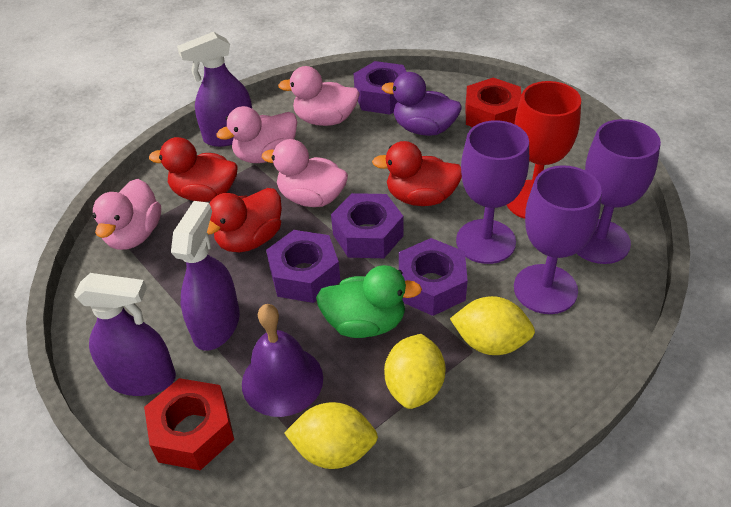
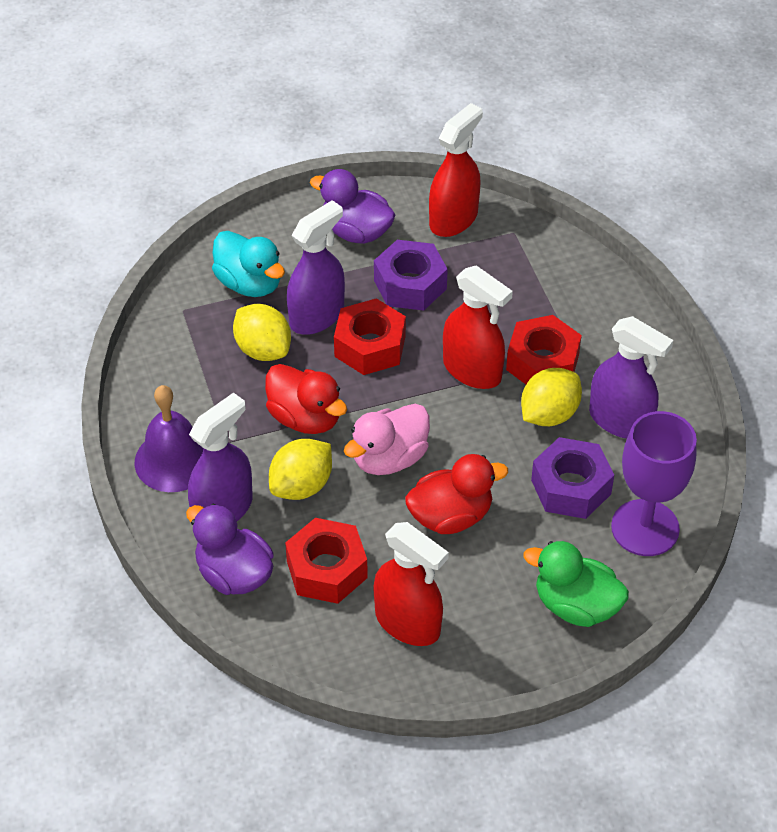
pink duck: [93,179,161,250] [216,106,297,163] [262,139,348,207] [278,66,360,126] = 4 -> [344,404,430,475] = 1
purple duck: [382,72,462,136] = 1 -> [186,504,274,595] [310,169,395,244] = 2
purple goblet: [456,120,529,264] [514,165,602,314] [577,119,661,264] = 3 -> [611,411,697,556] = 1
purple nut: [266,230,340,303] [331,193,403,258] [354,61,407,114] [399,238,468,316] = 4 -> [374,240,448,311] [531,437,614,519] = 2
red duck: [149,137,238,202] [207,188,282,252] [372,141,462,206] = 3 -> [265,364,347,434] [405,454,508,534] = 2
red goblet: [507,81,581,219] = 1 -> none = 0
red nut: [144,378,234,470] [465,78,521,127] = 2 -> [285,518,368,604] [334,298,406,375] [506,315,582,384] = 3
red spray bottle: none = 0 -> [373,522,449,646] [429,103,483,237] [443,265,513,389] = 3
turquoise duck: none = 0 -> [212,231,285,297] = 1

